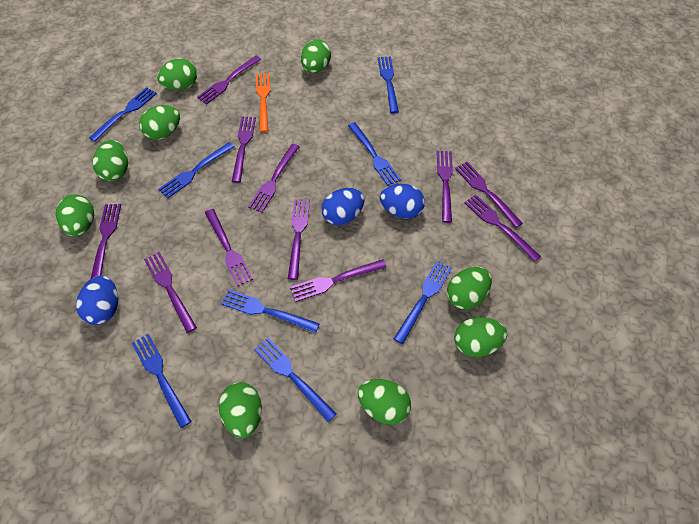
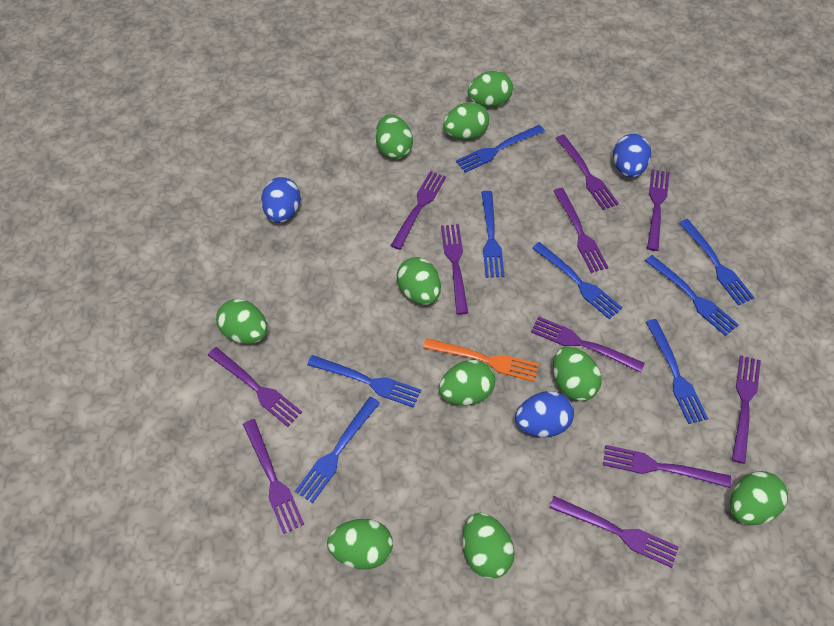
green egg: [56,194,94,236] [92,140,128,181] [139,105,180,140] [157,58,197,90] [219,382,262,438] [301,39,331,73] [358,379,411,425] [447,267,492,310] [454,317,507,357] = 9 -> [216,299,268,344] [327,519,393,570] [376,114,413,159] [397,257,441,305] [439,360,495,405] [443,102,489,140] [462,513,515,579] [468,71,513,107] [553,346,602,401] [730,471,788,525] = 10

